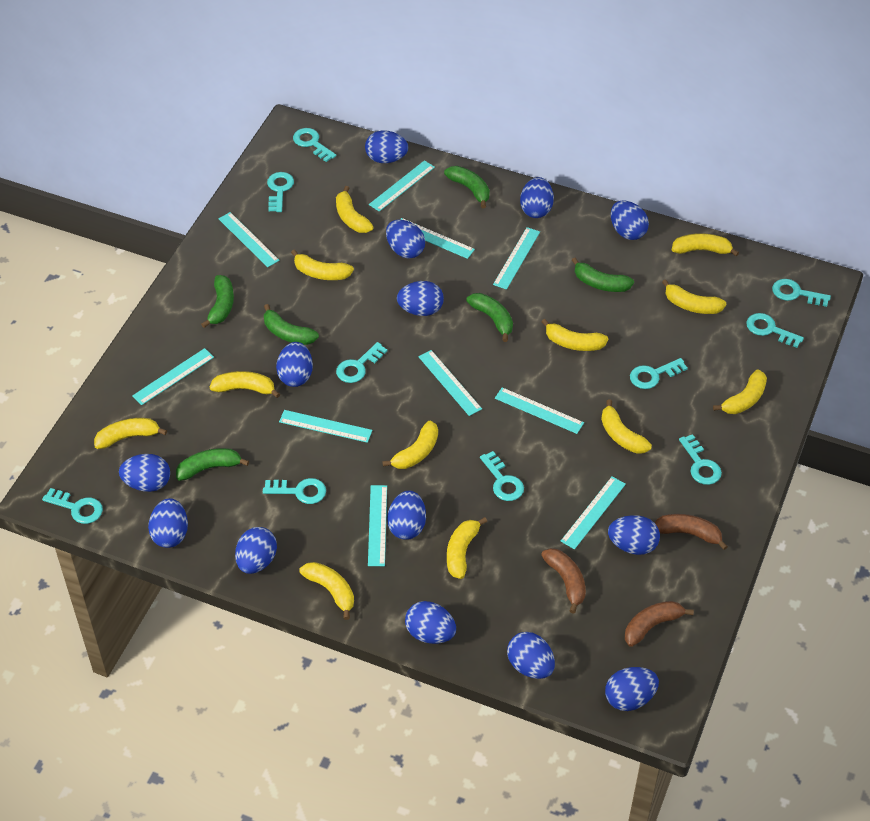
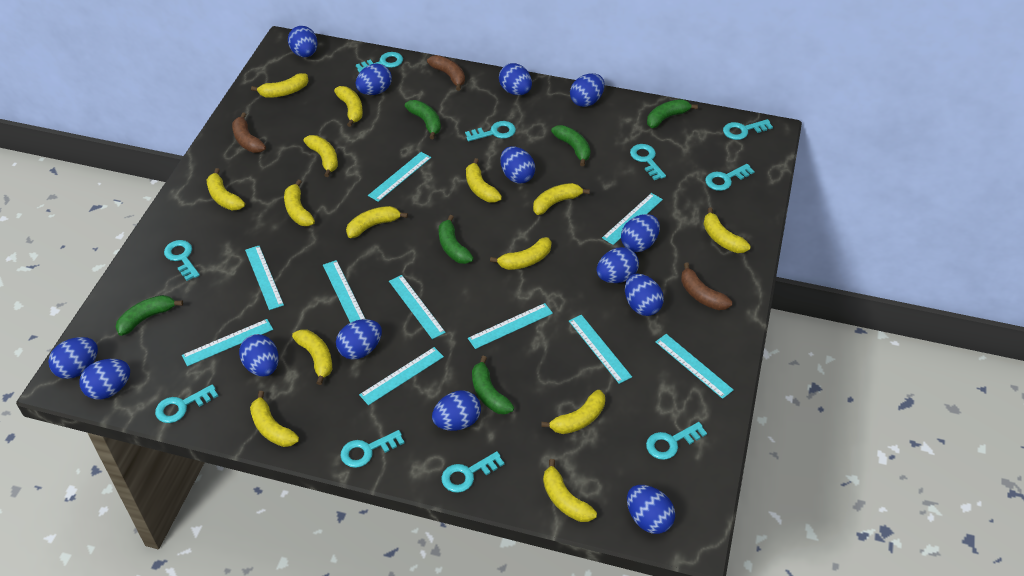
yellow banana: [94,418,167,449] [210,371,280,398] [291,249,354,280] [299,562,354,620] [336,186,374,233] [382,421,438,469] [447,517,487,579] [542,319,608,351] [601,399,652,454] [662,279,726,314] [672,233,739,257] [713,369,767,414] = 12 -> [207,168,245,210] [250,391,299,447] [251,73,308,98] [284,180,315,226] [292,330,332,385] [303,135,338,177] [334,86,363,127] [346,206,408,238] [466,158,502,203] [490,237,551,270] [533,183,590,215] [541,390,605,434] [543,459,597,522] [703,207,751,253] = 14

